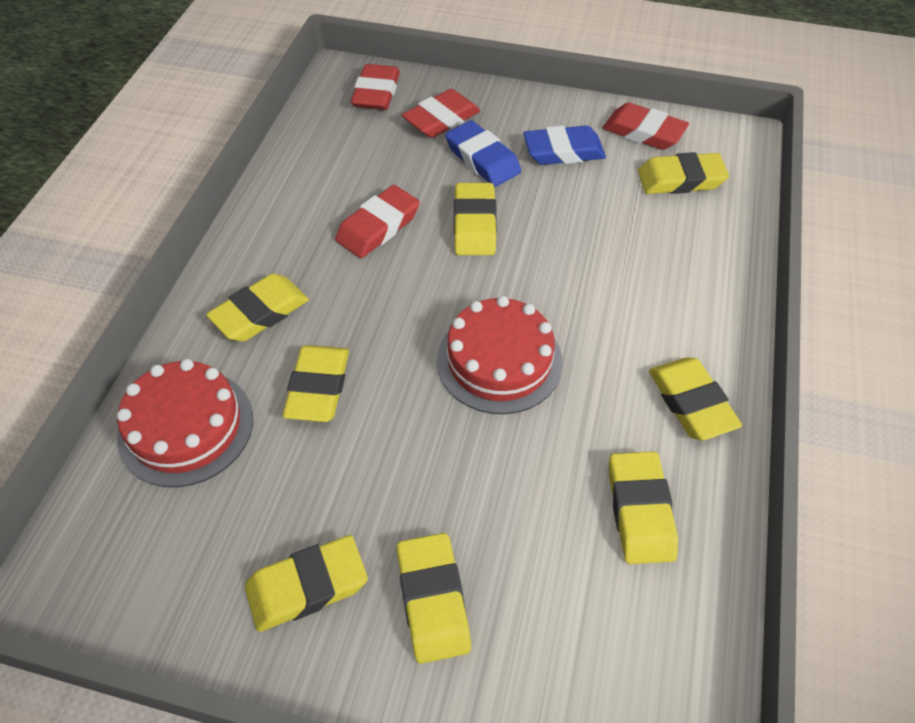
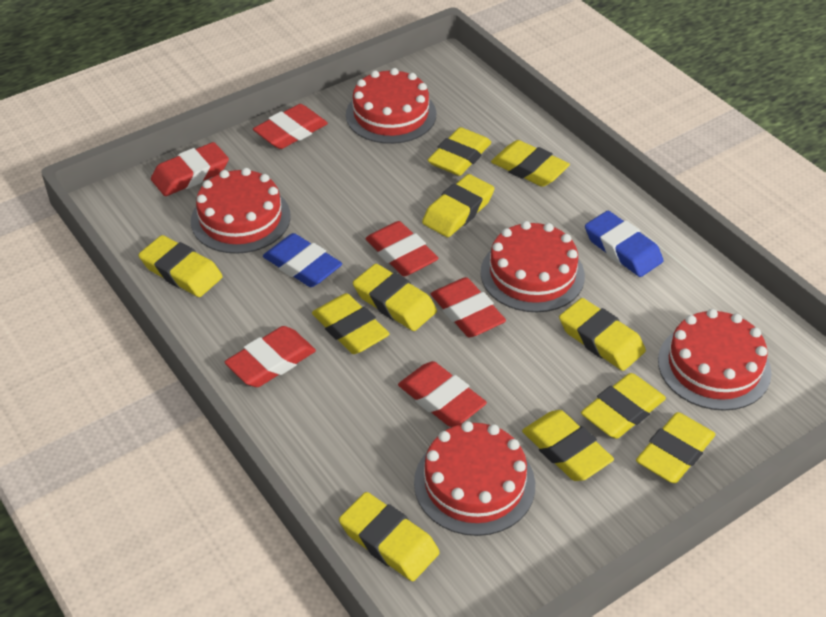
red cake: [117,359,253,487] [437,296,563,414] = 2 -> [191,168,291,254] [346,68,436,144] [414,421,535,536] [481,221,585,312] [658,309,772,411] = 5
red eraser: [335,185,420,258] [351,64,400,110] [402,89,480,138] [603,102,689,150] = 4 -> [151,142,229,196] [224,326,316,387] [253,104,328,149] [366,221,439,276] [398,361,487,427] [431,277,506,337] = 6
yellow eraser: [206,274,309,342] [245,535,368,632] [282,345,349,422] [396,533,471,664] [454,183,497,255] [609,451,678,564] [638,152,729,194] [649,358,742,440] = 8 -> [139,235,223,297] [312,293,390,354] [339,492,439,581] [353,264,437,331] [422,174,494,237] [427,127,491,176] [491,140,570,187] [522,410,614,481] [559,298,646,371] [581,373,666,439] [636,412,715,483] = 11

